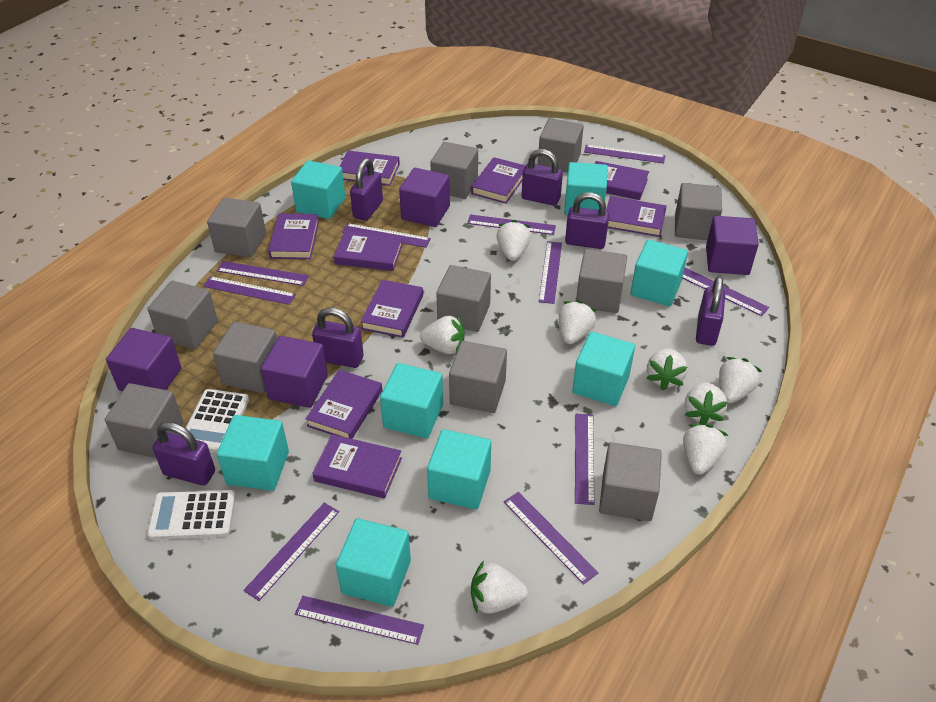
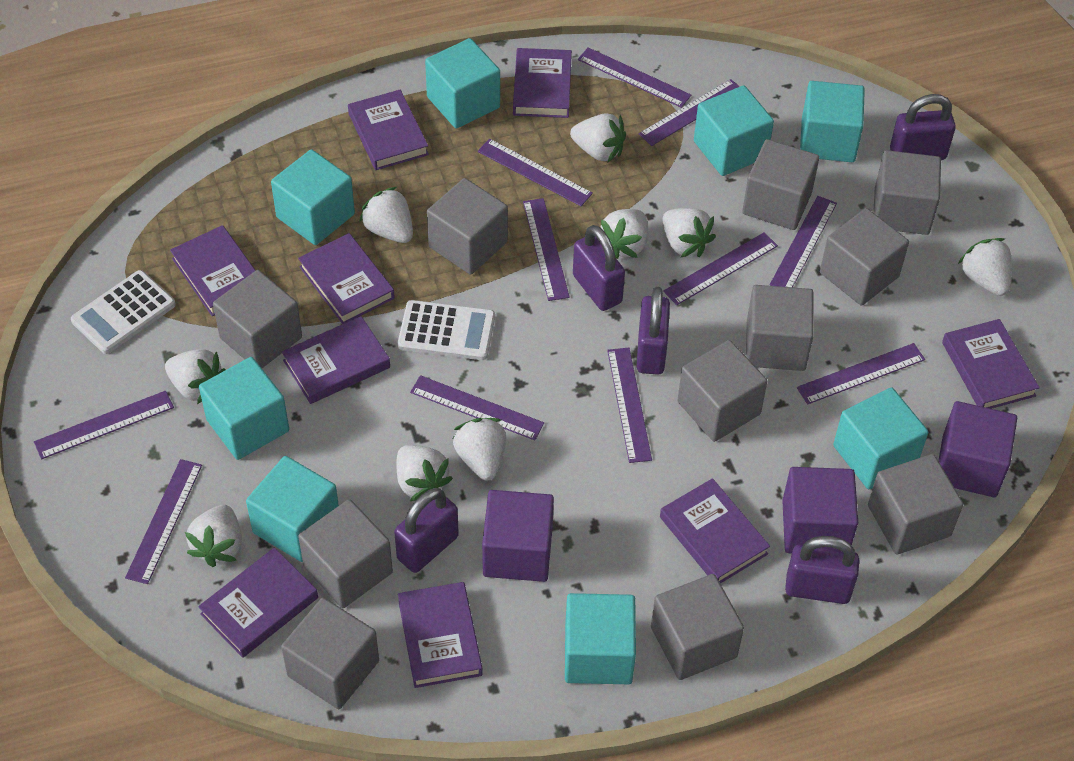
purple cube: [106,328,181,391] [261,336,328,408] [399,168,450,227] [706,216,759,275] = 4 -> [482,490,554,582] [782,467,858,553] [938,401,1017,497] = 3
purple padlock: [153,422,215,486] [312,307,364,368] [350,158,383,221] [522,149,563,206] [565,192,609,249] [696,276,725,346] = 6 -> [394,488,459,573] [573,225,625,311] [636,287,670,375] [785,536,859,604] [890,94,956,160] = 5
white strawberry: [420,315,465,354] [471,560,528,613] [496,220,531,261] [559,300,597,344] [646,348,688,390] [683,424,728,474] [685,382,728,425] [719,357,762,403] = 8 -> [165,349,225,404] [185,505,242,567] [359,187,413,243] [396,445,453,501] [453,418,506,481] [570,113,626,162] [600,209,648,259] [663,208,716,257] [958,238,1012,296] = 9

